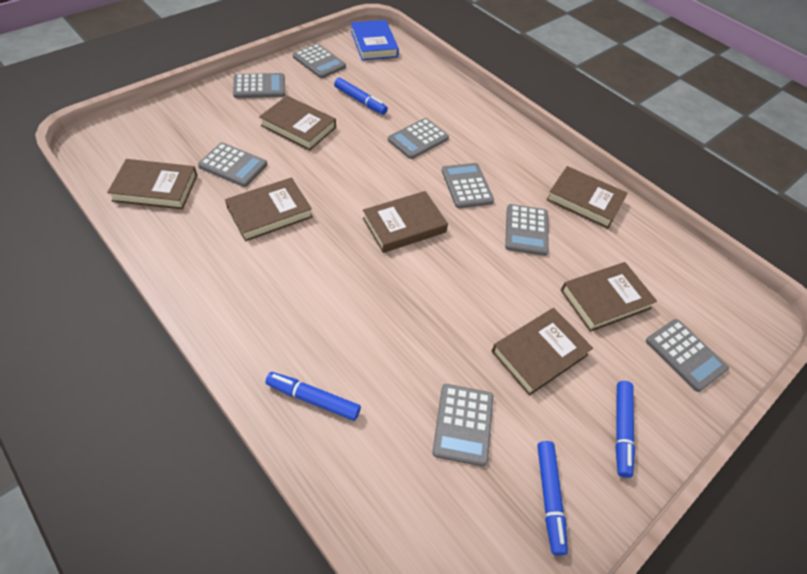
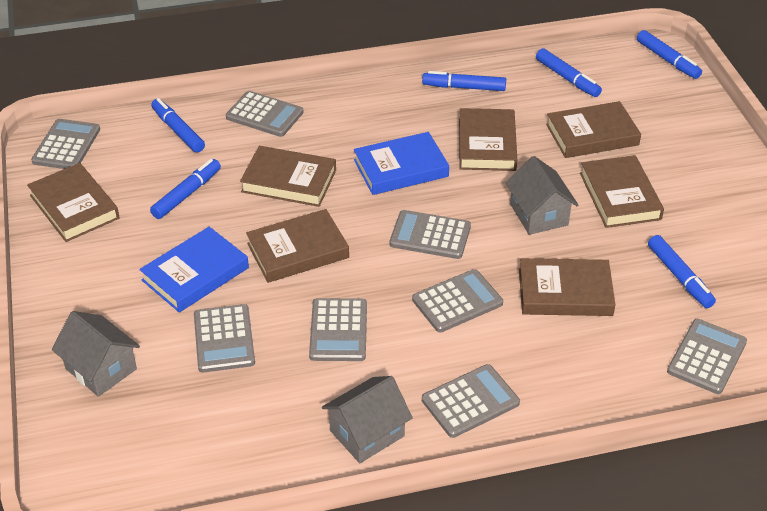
blue book: [351,20,399,60] = 1 -> [139,227,249,313] [354,132,449,195] = 2
blue marker: [265,372,361,421] [334,78,388,115] [537,441,568,555] [615,381,635,478] = 4 -> [150,159,221,219] [151,98,205,153] [422,71,506,91] [536,48,602,97] [637,30,702,79] [648,235,716,308] = 6
grey house: none = 0 -> [52,311,140,397] [322,376,413,463] [506,156,578,235] = 3

